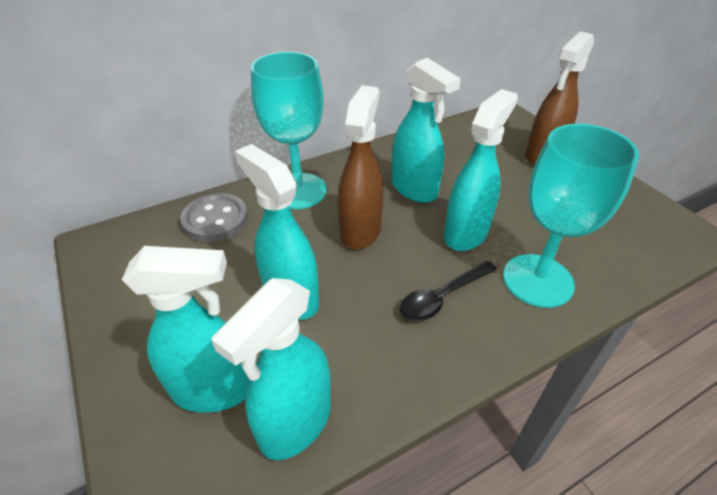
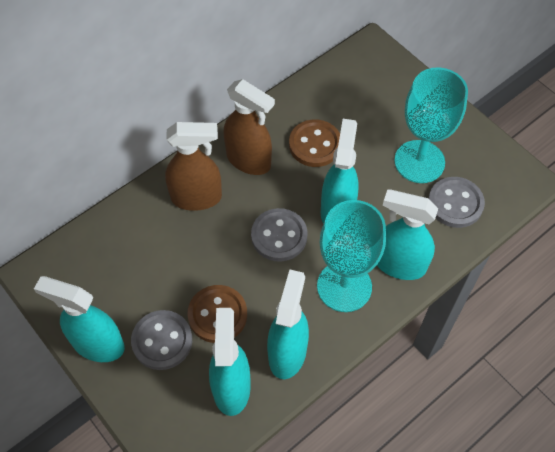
black spoon: [400,261,497,321] = 1 -> none = 0
brown button: none = 0 -> [188,285,247,343] [289,119,340,167] = 2
grey button: [180,193,248,242] = 1 -> [131,310,192,370] [251,208,308,261] [428,177,485,228] = 3

